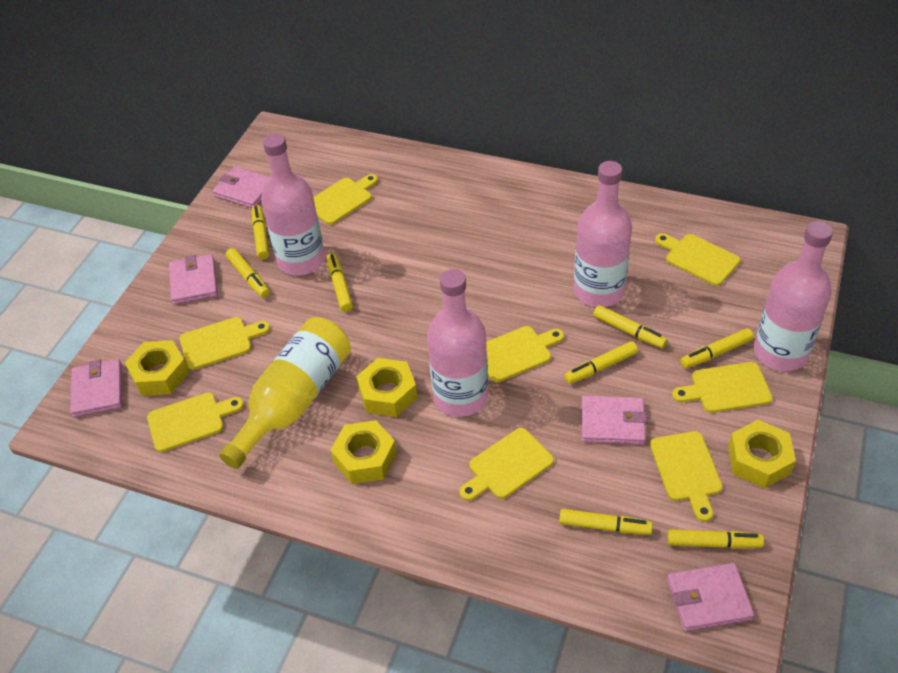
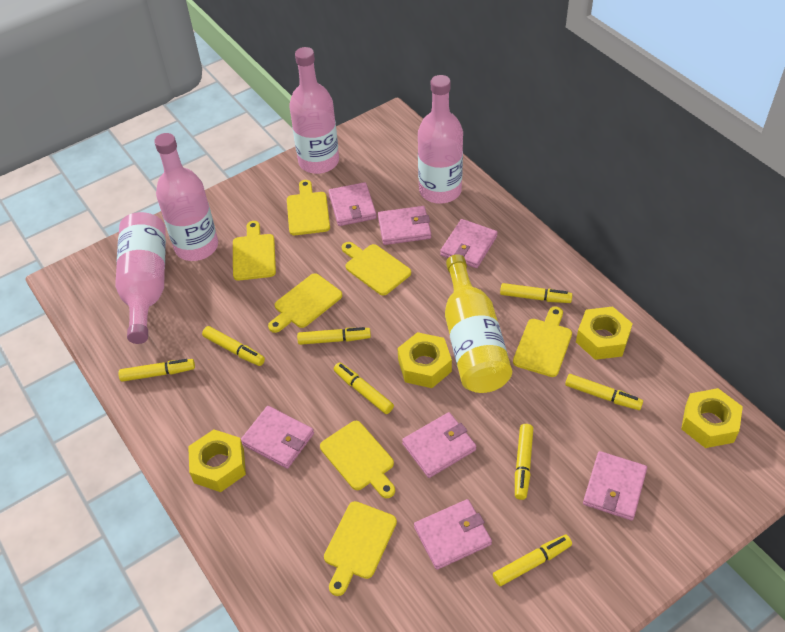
pink wallet: [70,359,122,418] [169,254,218,305] [212,167,270,208] [581,396,647,445] [667,563,754,632] = 5 -> [241,406,314,469] [329,182,377,226] [378,206,431,245] [402,412,476,478] [414,499,492,570] [440,219,498,268] [583,451,647,520] = 7
yellow cutting board: [147,392,244,452] [179,317,270,370] [313,174,378,225] [460,428,554,501] [486,326,564,383] [650,431,723,522] [655,233,740,286] [672,362,773,413] = 8 -> [233,221,276,281] [268,273,342,333] [287,180,330,235] [320,421,395,498] [324,501,397,596] [342,242,411,296] [513,307,572,377] = 7

